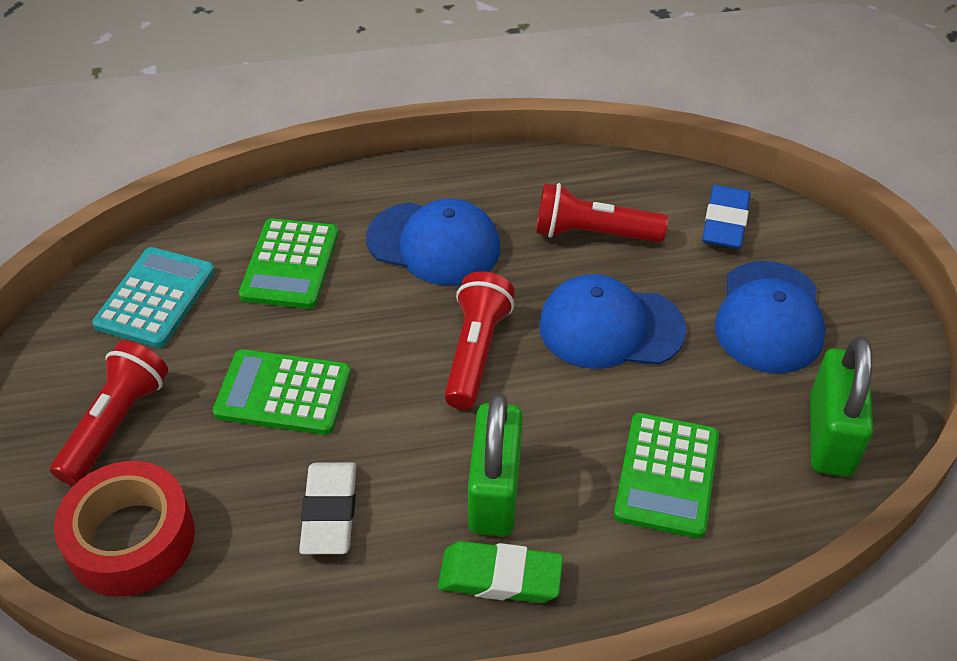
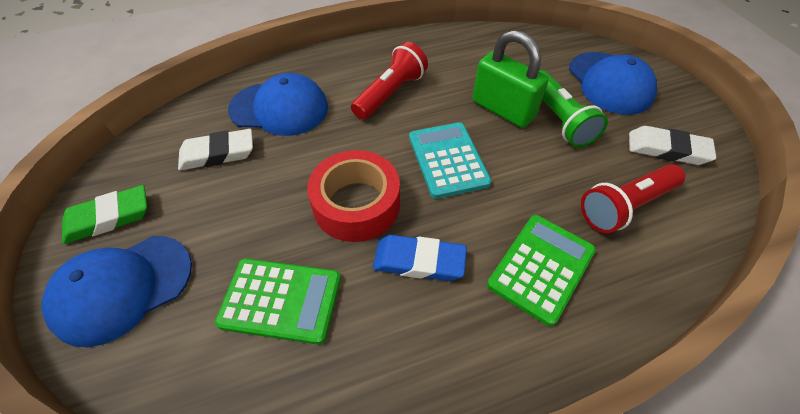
green calculator: [213,349,351,435] [239,218,339,309] [614,413,719,538] = 3 -> [215,258,341,345] [487,215,596,326] = 2
green flashlight: none = 0 -> [539,70,608,148] = 1
green padlock: [468,393,523,536] [810,336,873,477] = 2 -> [473,30,549,128] = 1
red flashlight: [50,340,168,486] [444,271,515,410] [536,183,668,242] = 3 -> [351,42,428,120] [581,164,685,233] = 2
white eraser: [299,462,356,554] = 1 -> [178,129,253,170] [629,126,717,165] = 2

